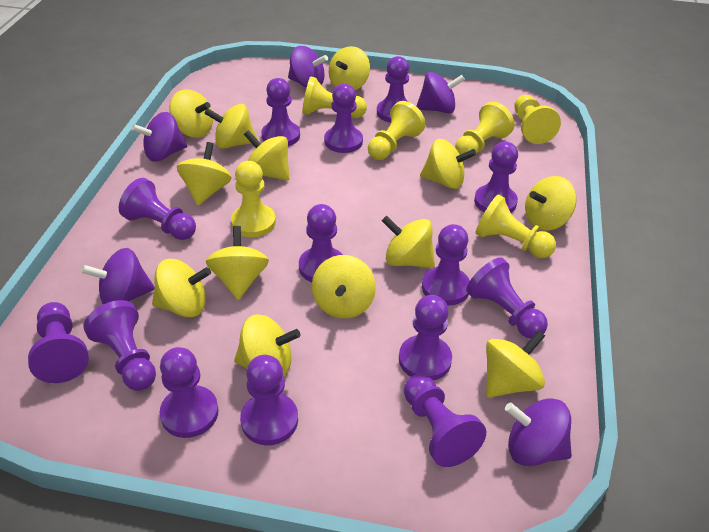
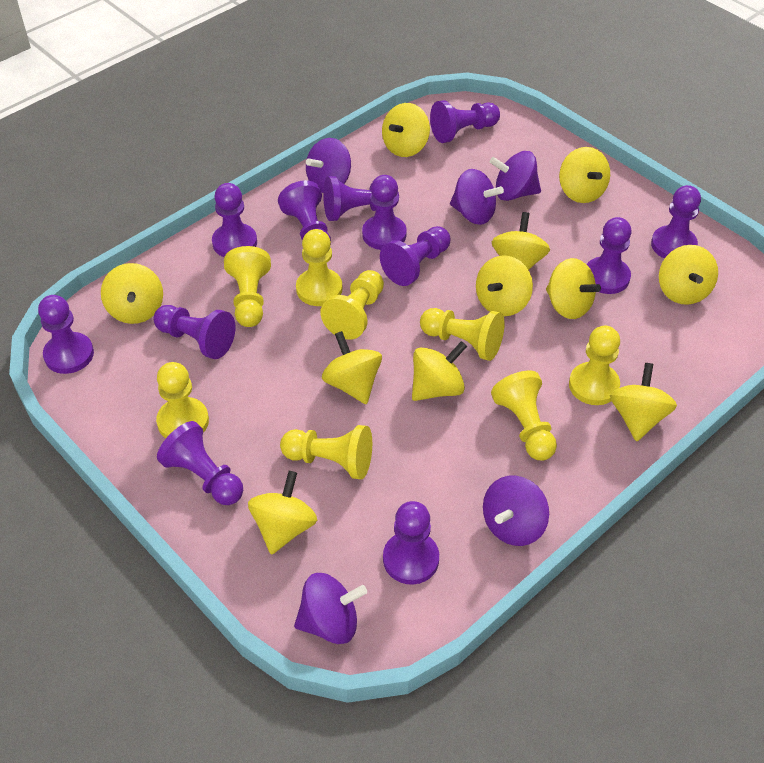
purple pawn: [28,302,89,383] [83,300,156,391] [119,178,196,240] [160,347,219,438] [240,355,298,445] [261,78,300,146] [299,204,343,282] [324,83,363,153] [377,56,409,123] [399,295,452,381] [404,374,486,467] [422,224,470,306] [466,257,548,339] [474,142,518,213] = 14 -> [38,295,94,374] [154,305,235,359] [157,421,243,505] [212,183,257,257] [278,180,331,246] [323,176,399,221] [362,175,407,250] [380,226,450,286] [383,501,439,585] [430,100,500,143] [587,217,632,294] [651,185,701,259] = 12
yellow pawn: [231,161,276,237] [302,76,367,118] [368,101,426,160] [455,102,515,159] [476,194,556,258] [514,95,561,144] = 6 -> [156,362,209,438] [224,246,271,327] [280,425,372,479] [296,229,342,306] [320,270,384,340] [420,308,505,361] [491,371,557,460] [569,326,620,405] = 8
yellow spinning top: [152,259,211,317] [169,89,213,138] [177,142,231,206] [204,104,257,149] [206,226,269,300] [234,314,300,376] [244,130,289,181] [312,255,376,319] [329,46,370,90] [382,216,435,268] [420,139,476,189] [486,330,545,398] [525,176,577,231] = 13 -> [101,263,163,324] [248,471,317,555] [322,331,382,404] [382,103,430,157] [412,341,467,401] [476,255,533,316] [492,212,550,270] [546,258,601,319] [559,147,610,203] [610,363,677,442] [659,245,718,305] = 11

